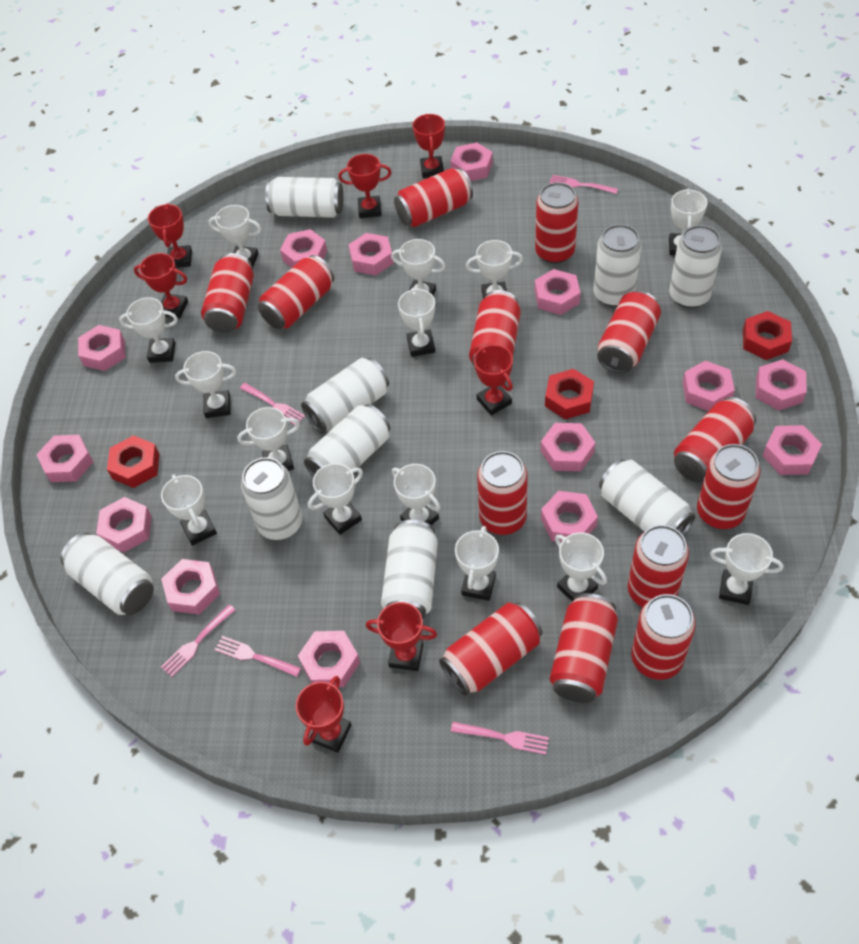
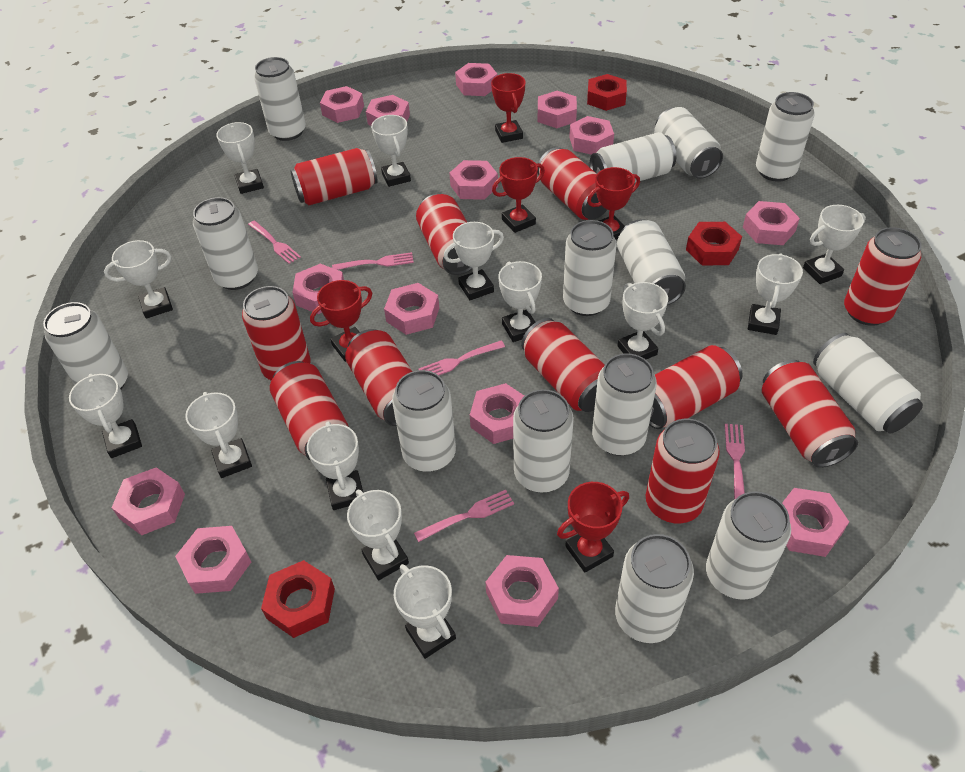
red can: [201,253,254,333] [258,255,334,329] [394,168,473,227] [439,602,543,696] [469,290,521,367] [477,451,528,535] [535,182,578,264] [550,593,618,703] [597,291,661,373] [628,525,689,607] [631,594,696,680] [674,397,756,483] [697,444,760,529] = 13 -> [242,286,311,381] [270,361,349,461] [291,148,377,205] [345,329,413,426] [416,194,472,275] [521,318,605,412] [538,147,607,220] [646,419,720,523] [649,345,743,429] [762,360,858,468] [844,227,921,326] = 11
red trophy: [134,253,188,318] [148,203,192,268] [296,676,351,753] [338,154,392,218] [366,602,437,671] [413,114,445,178] [474,345,513,415] = 7 -> [310,280,372,362] [491,73,526,143] [492,157,545,233] [557,482,629,573] [587,167,640,240] = 5
white can: [60,533,154,615] [241,457,302,540] [265,177,344,218] [301,358,389,434] [304,404,390,477] [381,520,438,619] [594,224,641,307] [599,459,695,536] [669,225,722,308] = 9 -> [43,302,128,389] [193,197,258,290] [254,57,306,141] [392,370,456,472] [513,389,574,492] [563,220,617,316] [590,132,677,182] [592,353,657,456] [615,534,694,643] [617,219,686,305] [654,107,723,179] [706,491,791,600] [756,92,815,182] [813,333,923,433] = 14
white trophy: [119,297,178,363] [161,474,217,546] [175,351,236,418] [209,205,261,269] [237,407,300,471] [308,463,363,535] [391,239,446,296] [392,464,440,526] [398,288,435,357] [455,526,499,601] [466,240,523,299] [555,532,607,602] [669,189,707,256] [710,533,784,605] = 14 -> [69,374,142,458] [104,240,173,319] [185,392,252,478] [216,122,264,194] [307,421,363,510] [347,490,409,580] [371,115,411,187] [394,564,456,659] [444,222,504,300] [498,261,542,342] [618,282,668,359] [748,253,803,335] [803,205,866,284] = 13

